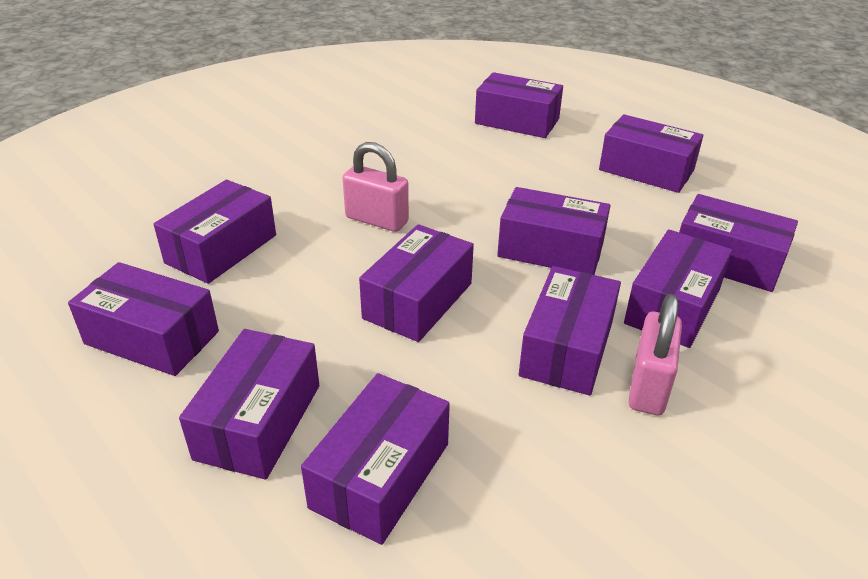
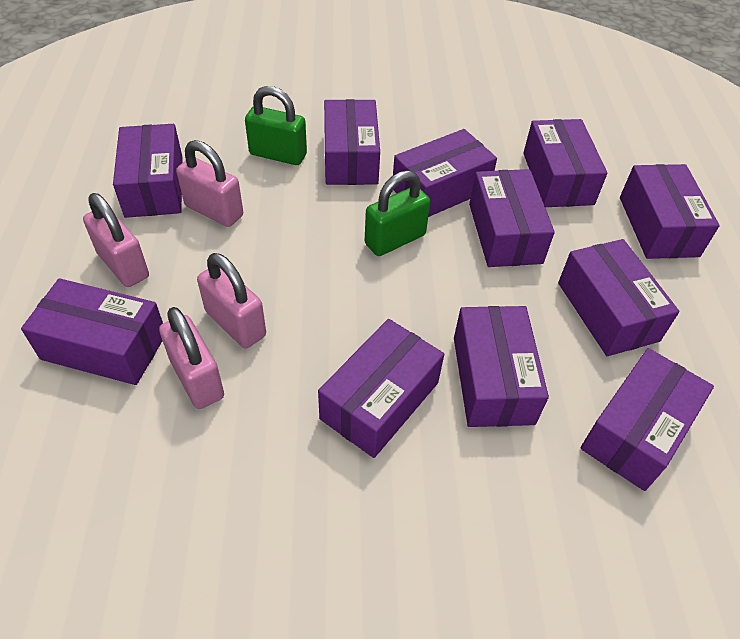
green padlock: none = 0 -> [245,86,307,165] [365,170,430,256] = 2
pink padlock: [343,142,409,232] [628,294,682,415] = 2 -> [83,193,149,287] [159,307,224,409] [176,140,243,227] [197,253,266,348] = 4

